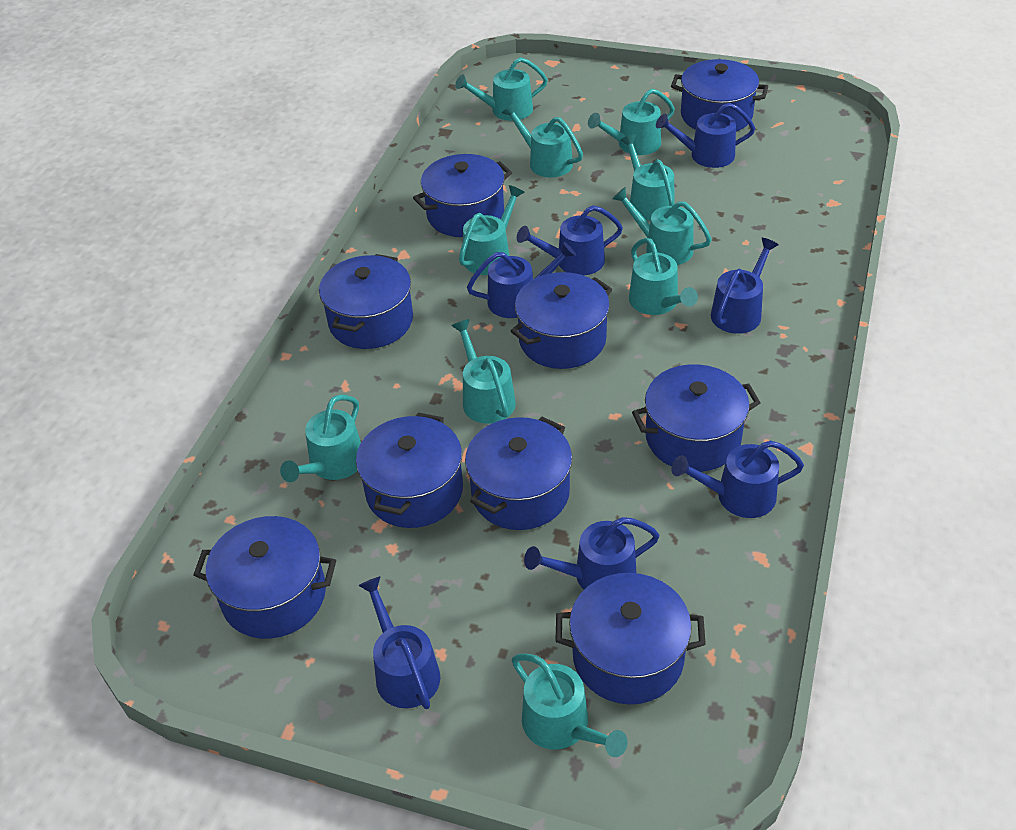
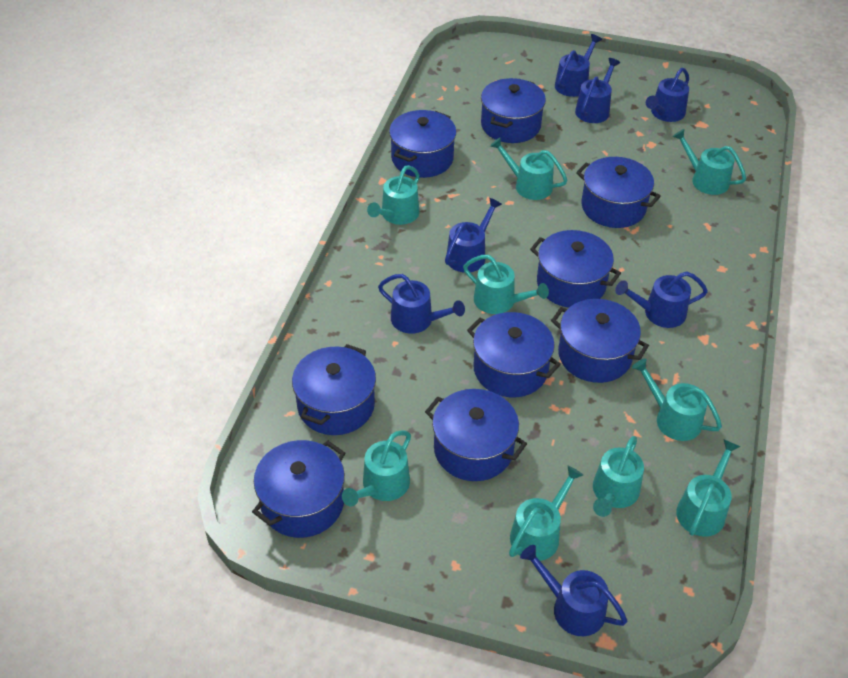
turquoise watering can: [280,395,361,482] [451,319,516,424] [455,57,548,121] [459,185,525,275] [502,103,583,178] [512,654,628,757] [588,89,675,155] [612,187,712,265] [620,134,675,221] [629,238,698,315] = 10 -> [342,430,411,507] [367,165,419,225] [463,255,549,314] [490,137,568,200] [509,466,583,561] [593,436,644,517] [632,358,722,441] [672,129,746,195] [676,439,741,537] = 9

